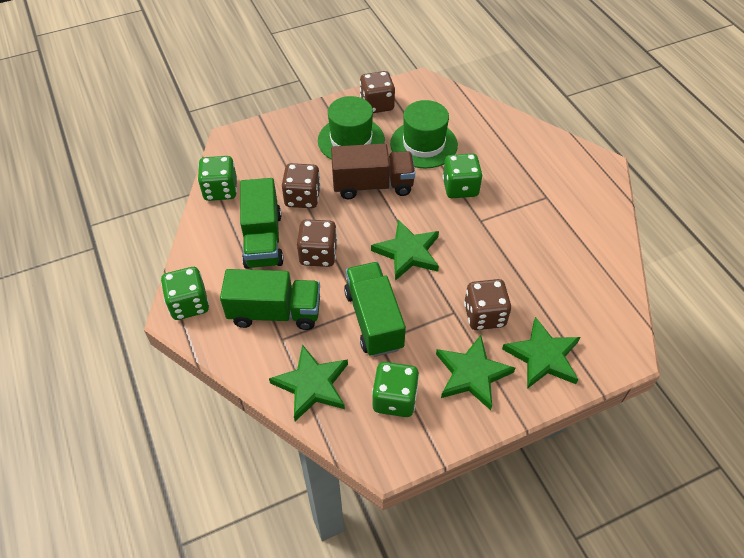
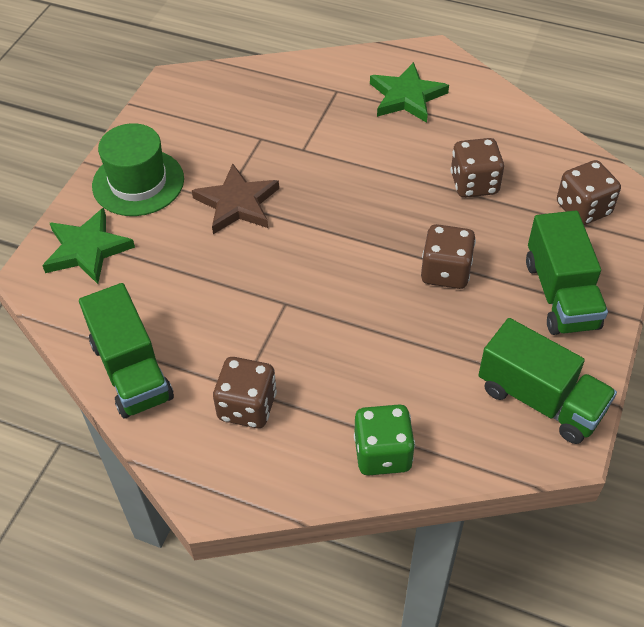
brown star: none = 0 -> [192,164,279,234] = 1
brown truck: [331,143,415,199] = 1 -> none = 0
green dice: [161,267,209,320] [198,156,237,201] [372,362,419,417] [443,153,483,198] = 4 -> [354,404,415,476] = 1
green hat: [318,96,385,160] [390,100,458,168] = 2 -> [92,123,184,216] = 1
green star: [269,344,348,421] [371,219,439,281] [436,335,515,410] [502,317,580,389] = 4 -> [42,208,135,284] [370,62,449,123] = 2

